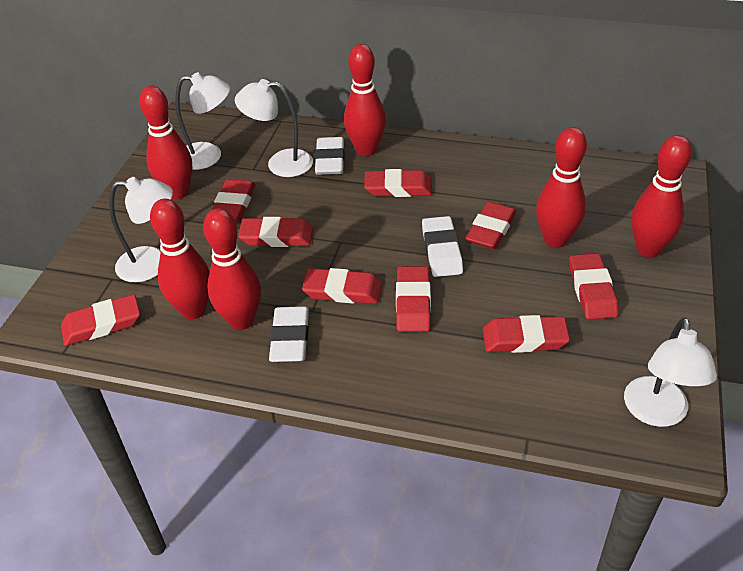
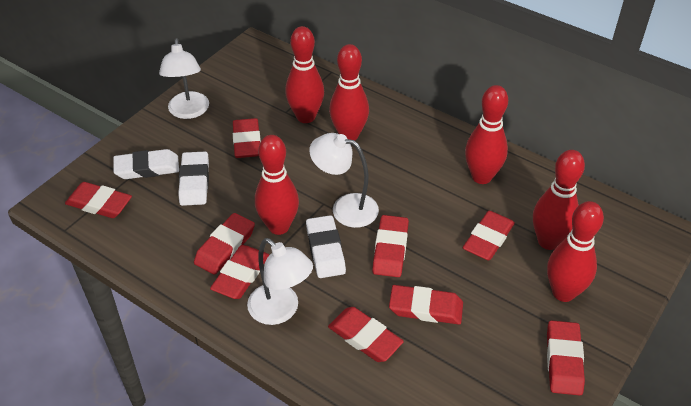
white lamp: [109,177,173,282] [175,72,230,170] [235,79,313,177] [624,317,717,427] = 4 -> [159,38,209,119] [247,238,313,325] [309,133,379,228] = 3

